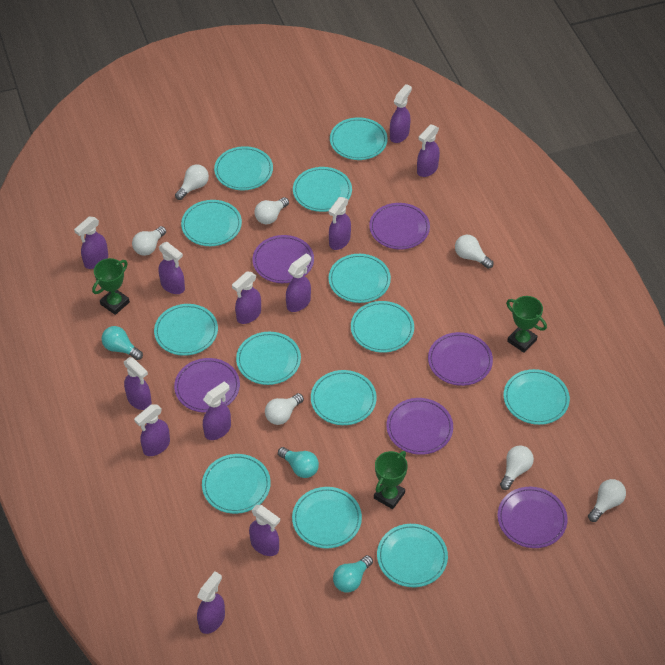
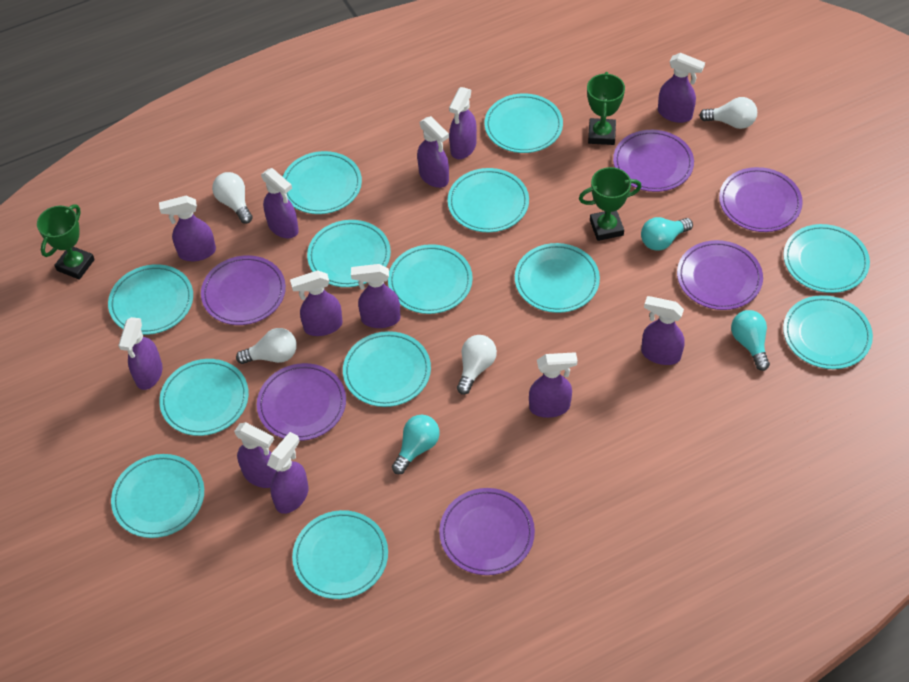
white light bulb: [132,226,166,256] [175,164,209,200] [254,197,289,224] [265,393,304,425] [455,235,494,269] [500,445,534,490] [588,479,626,522] = 7 -> [212,172,253,224] [236,328,297,364] [457,335,497,395] [699,97,757,129] = 4

